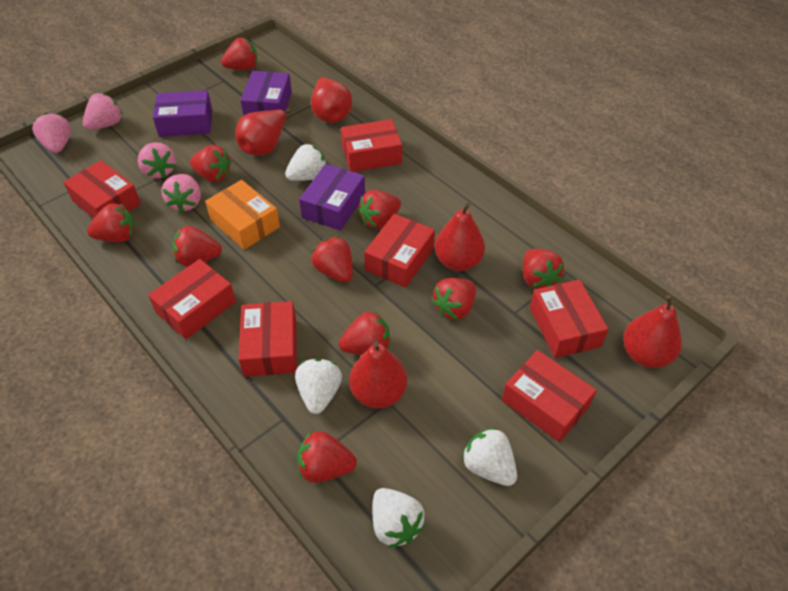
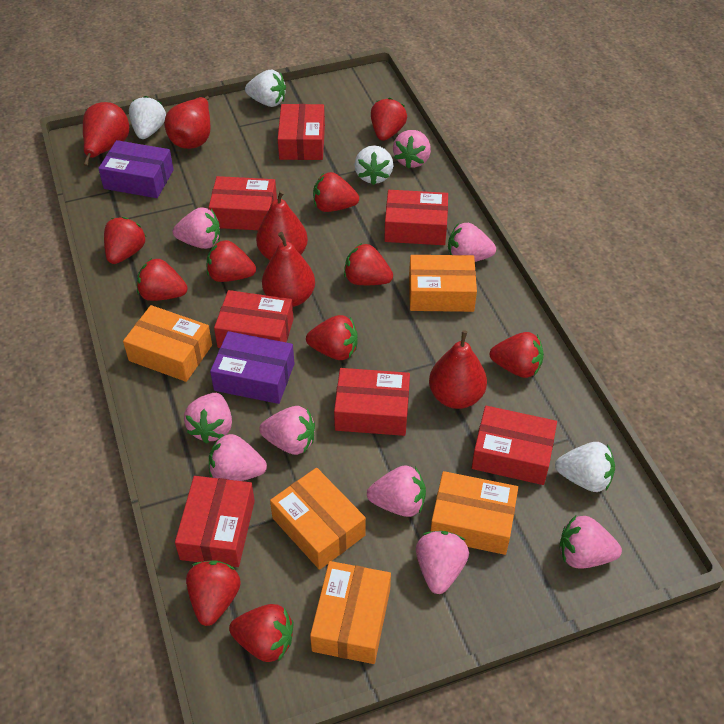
orange box: [205,180,280,250] = 1 -> [123,305,212,382] [270,468,366,570] [310,561,391,664] [409,255,477,312] [430,471,518,555] = 5
pink strawberry: [32,113,71,153] [83,93,123,130] [138,142,176,179] [162,174,201,213] = 4 -> [173,207,220,249] [184,393,232,444] [209,434,267,481] [259,406,315,455] [367,465,426,517] [393,130,431,168] [416,531,469,594] [448,223,496,262] [560,516,622,569] = 9
purple box: [153,90,212,137] [240,71,292,116] [299,164,365,231] = 3 -> [98,140,174,198] [210,331,295,404] = 2

